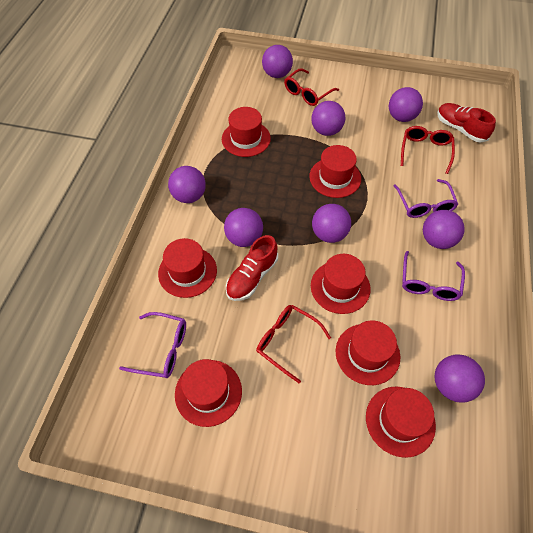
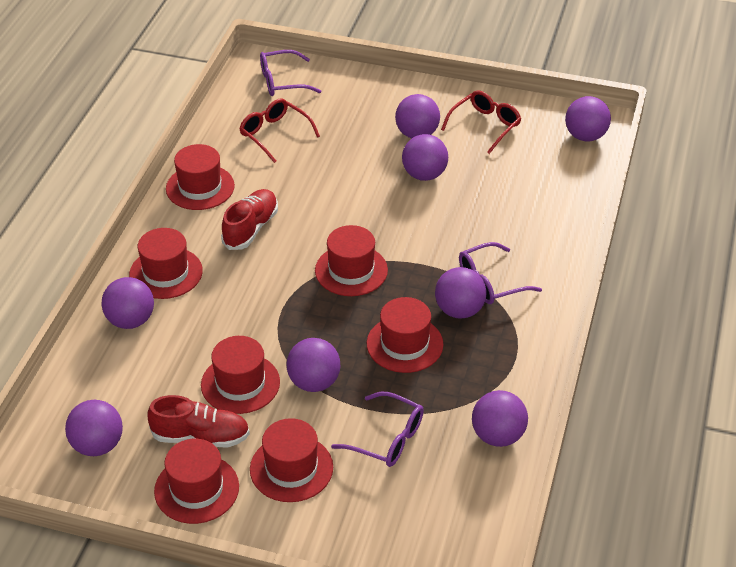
red glasses: [256,305,331,383] [284,68,339,106] [401,126,455,174] = 3 -> [239,98,320,163] [441,91,521,154] = 2

